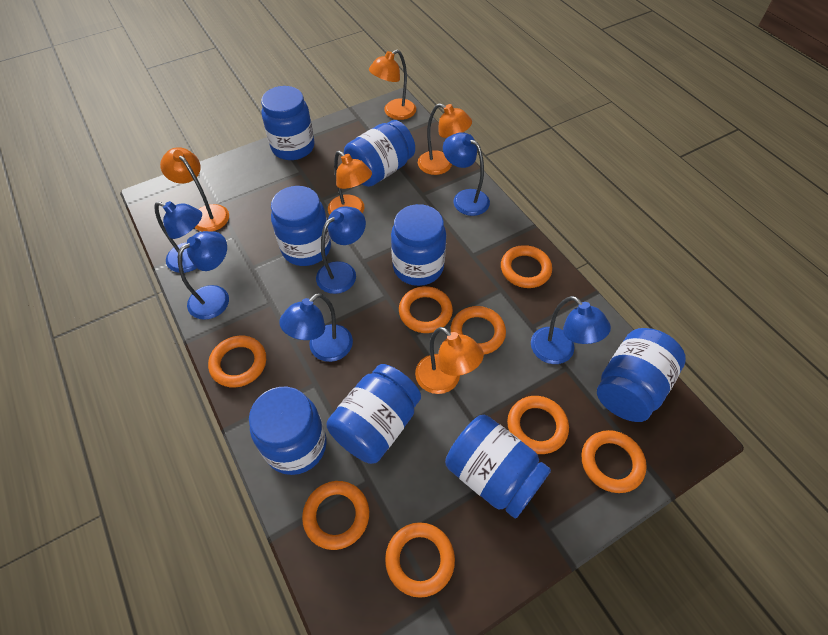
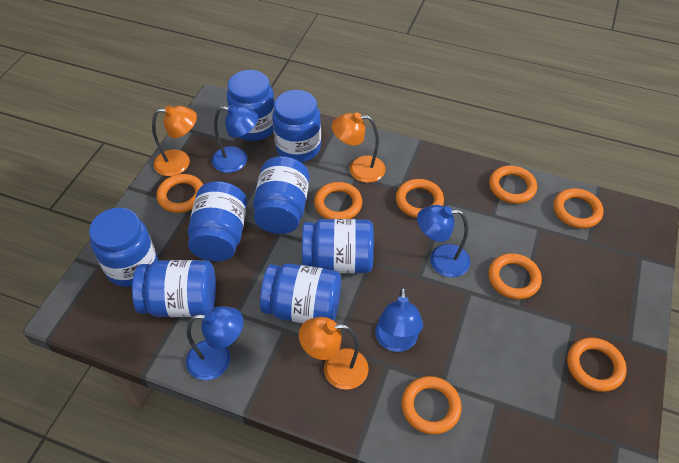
blue lamp: [154,201,202,273] [178,231,229,320] [279,293,353,362] [316,206,366,294] [443,132,490,216] [531,296,611,364] = 6 -> [186,306,243,380] [212,105,258,173] [375,287,423,352] [417,205,470,277] = 4
orange lamp: [160,147,229,232] [328,151,372,215] [369,49,416,120] [415,327,484,394] [418,103,472,175] = 5 -> [152,105,197,176] [299,317,369,390] [332,113,386,183] = 3

